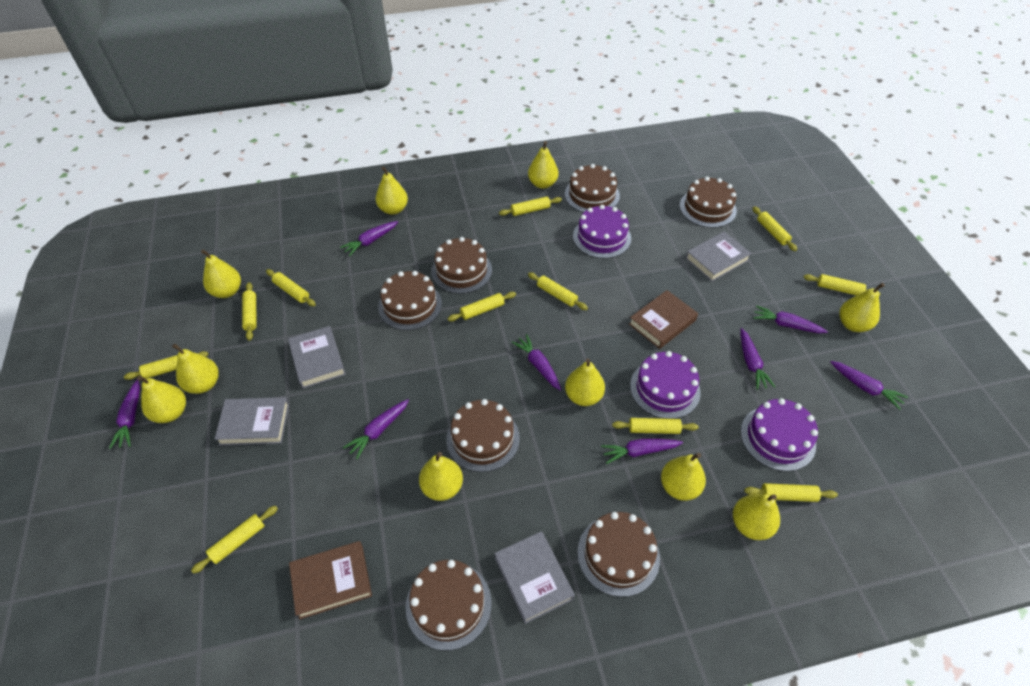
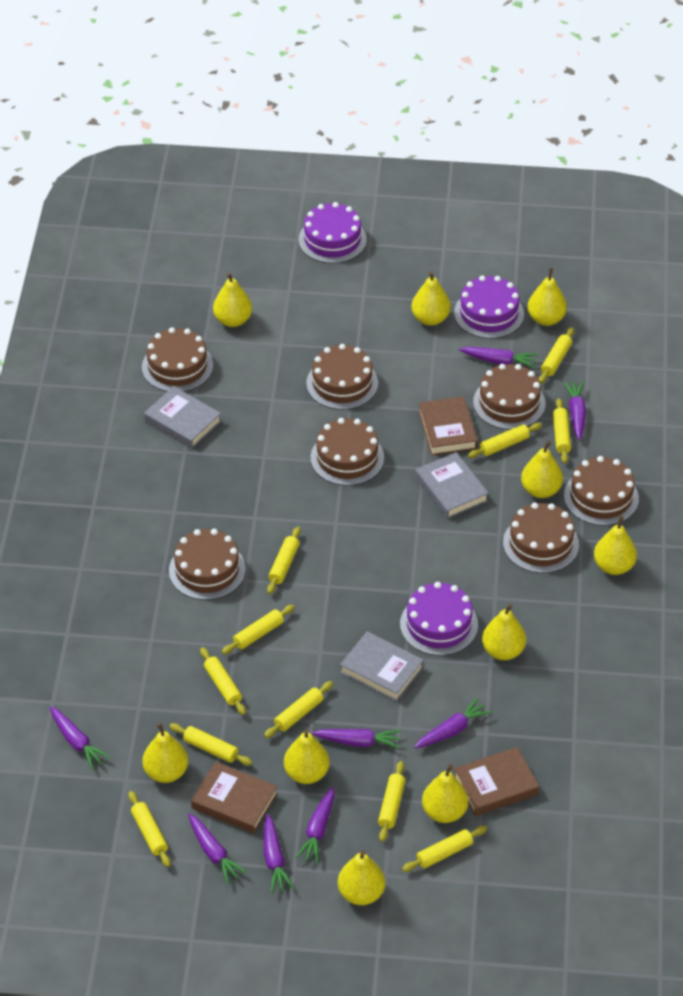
brown book: [289,541,372,620] [629,290,698,349] = 2 -> [191,761,278,834] [418,396,478,456] [454,747,539,816] = 3
grey book: [214,397,289,446] [288,326,346,389] [494,531,575,624] [685,231,752,282] = 4 -> [144,386,222,449] [340,631,424,702] [415,452,489,519] = 3

